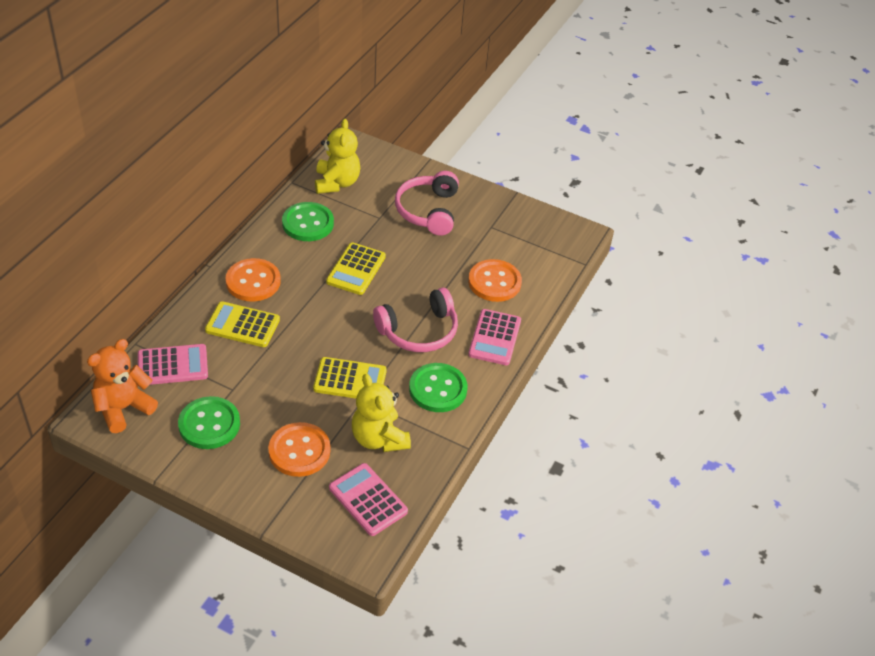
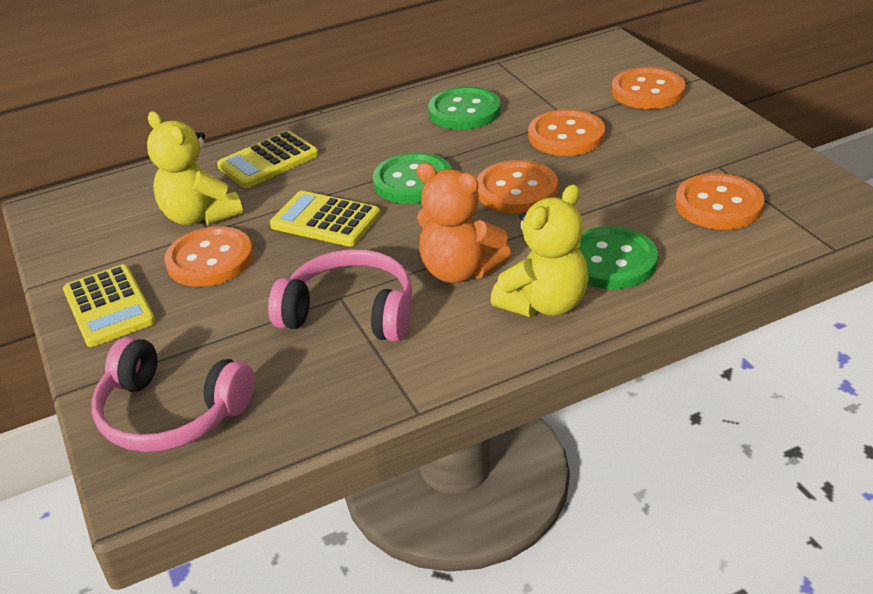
orange button: [225,258,281,301] [268,422,330,477] [468,259,522,302] = 3 -> [164,226,253,287] [476,160,558,213] [528,109,605,156] [612,67,685,109] [675,173,764,230] = 5
pink calculator: [138,344,208,385] [329,463,408,536] [468,309,521,365] = 3 -> none = 0

